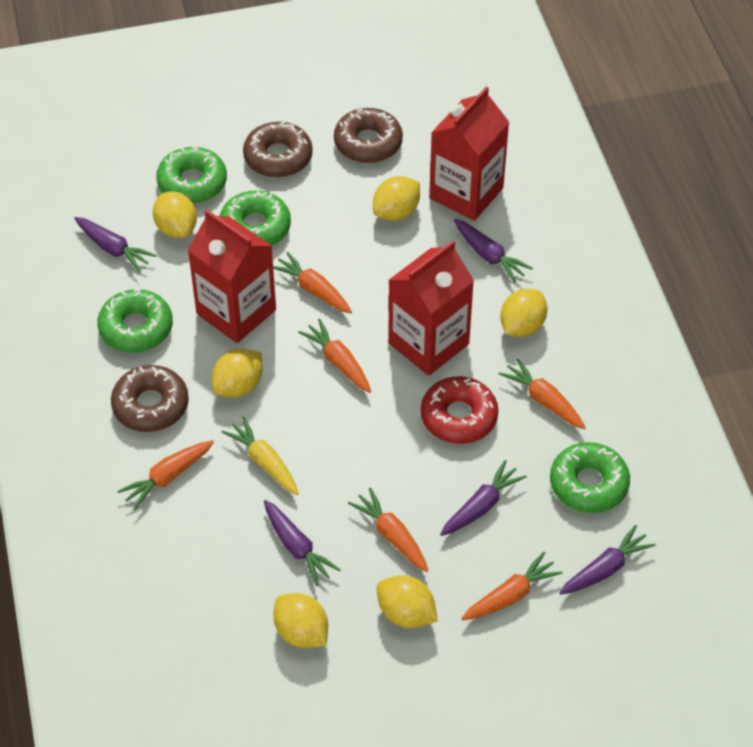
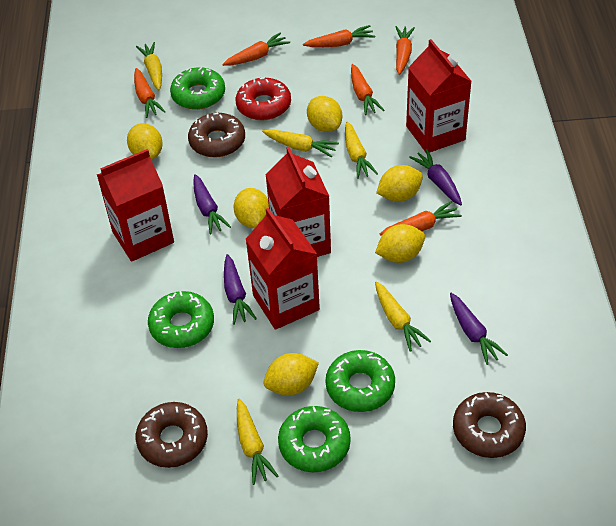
purple carrot: [74,217,157,272] [264,500,341,586] [440,460,527,536] [454,219,533,283] [559,525,656,595] = 5 -> [193,174,231,234] [224,254,257,325] [409,149,462,205] [450,293,508,365] = 4
red carton: [188,209,276,343] [388,240,474,376] [429,87,509,221] = 3 -> [97,149,174,262] [246,208,320,330] [265,147,331,257] [406,39,472,153] = 4
yellow carrot: [221,416,299,495] = 1 -> [136,42,162,90] [237,398,279,485] [262,129,339,157] [345,122,378,179] [375,282,431,352] = 5

